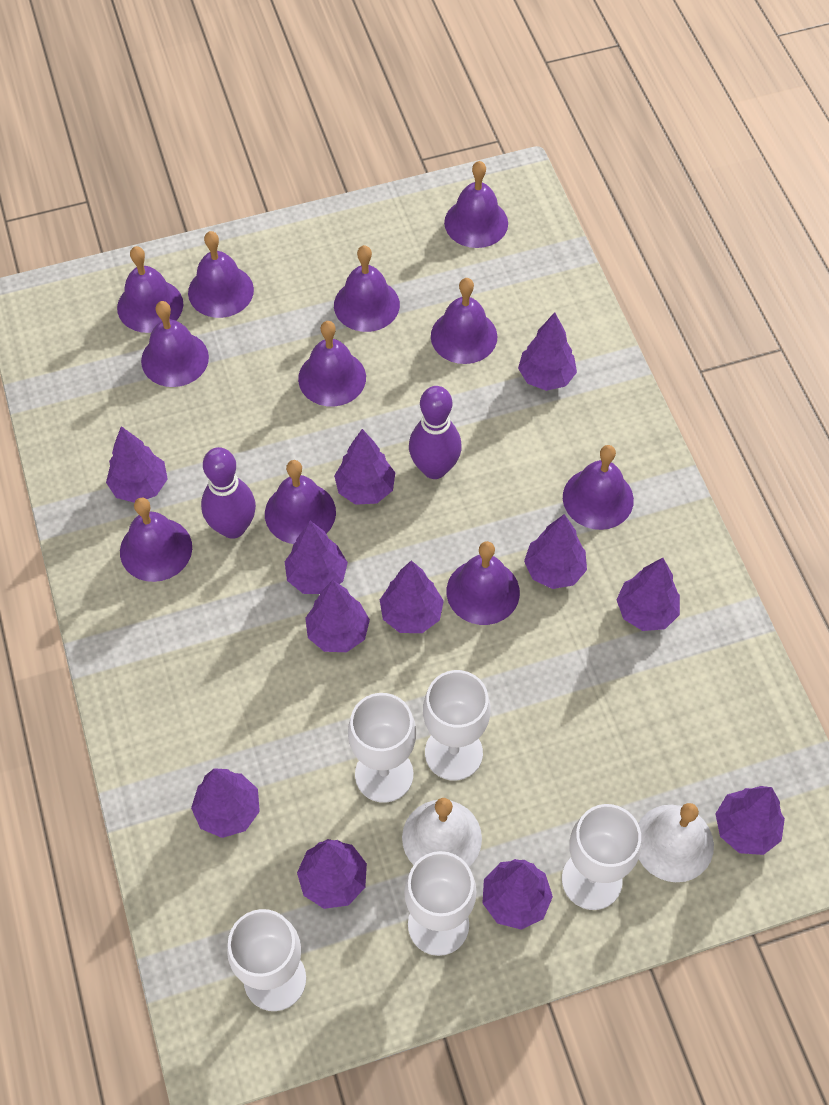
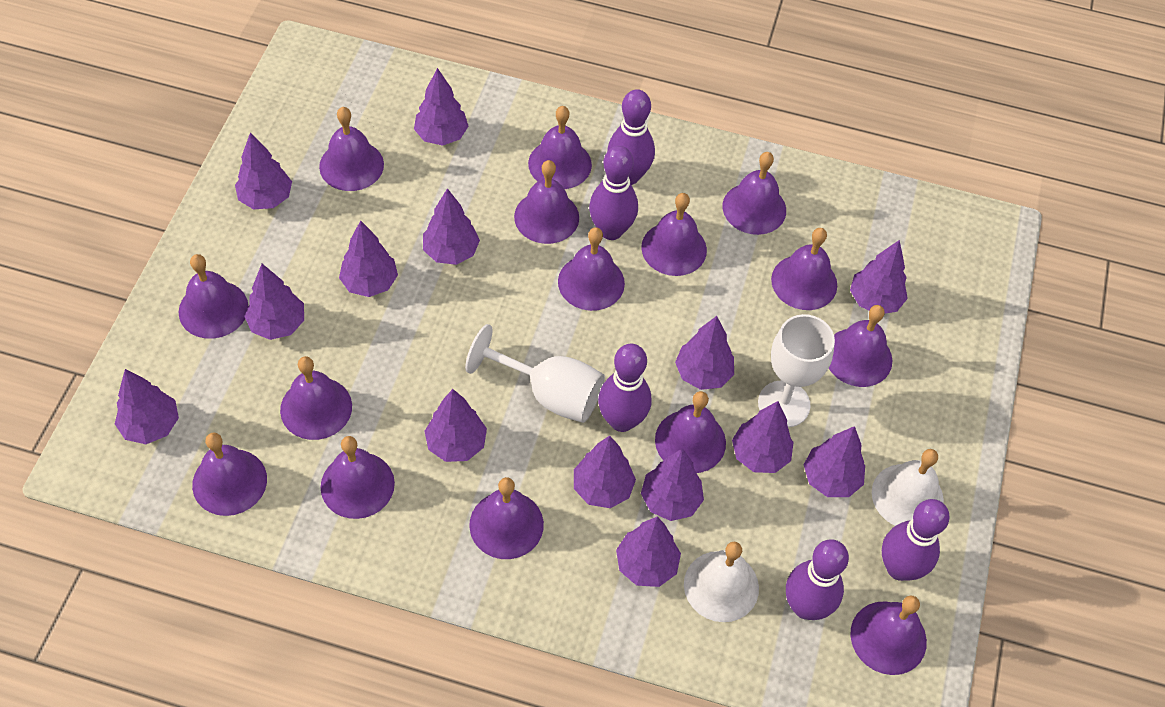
purple bell: [117,246,183,333] [120,498,192,582] [141,301,209,387] [188,231,254,318] [265,460,336,544] [298,321,366,407] [334,245,400,332] [431,278,497,364] [444,161,508,248] [447,541,520,625] [563,445,634,530] = 11 -> [179,254,248,339] [192,433,267,516] [280,356,352,440] [319,107,384,191] [321,436,395,519] [469,477,544,559] [514,160,579,244] [528,106,592,189] [558,227,625,311] [641,193,707,276] [655,391,726,473] [723,152,786,235] [771,228,837,310] [829,305,892,387] [850,596,927,675] = 15
purple bowling pin: [201,447,256,539] [409,386,462,479] = 2 -> [589,146,638,240] [598,344,651,432] [607,89,655,185] [786,539,849,620] [882,499,950,581] = 5
purple tree: [106,426,168,503] [191,769,260,838] [284,521,348,594] [297,839,367,909] [305,580,370,652] [334,429,395,505] [380,560,444,633] [483,859,553,930] [518,312,577,391] [524,514,587,589] [617,558,680,631] [715,786,785,855] = 12 -> [115,369,179,444] [235,132,292,209] [244,264,304,340] [339,220,398,297] [414,68,468,146] [423,188,480,265] [424,389,487,462] [574,436,636,508] [616,517,681,587] [641,448,704,521] [675,316,734,390] [732,401,794,473] [804,426,865,497] [850,240,908,314] = 14
white goblet: [227,909,306,1011] [348,693,416,803] [404,851,476,956] [423,670,491,781] [562,804,641,910] = 5 -> [465,324,605,423] [758,314,835,427] = 2

